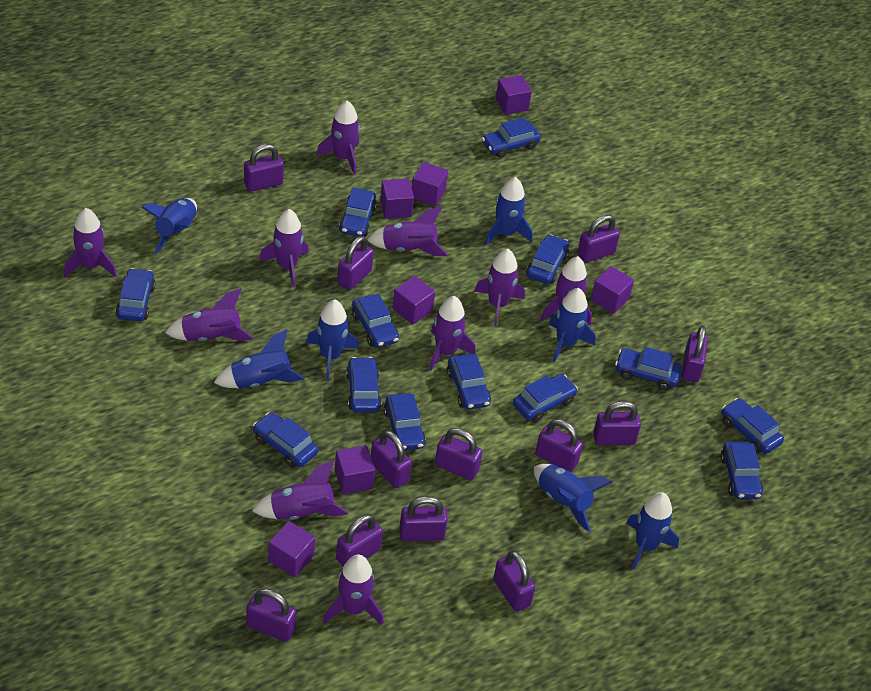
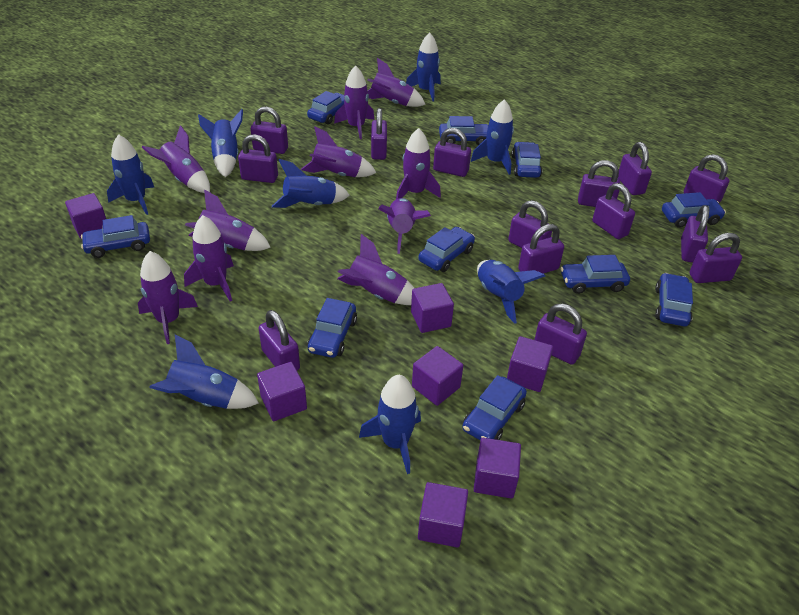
blue car: [116,268,156,321] [253,412,318,468] [339,187,377,237] [346,357,382,412] [352,294,399,348] [384,393,426,451] [447,354,491,410] [482,118,541,158] [513,374,578,422] [526,234,569,284] [615,347,682,390] [721,442,763,499] [722,398,784,454] = 13 -> [81,215,150,258] [307,91,344,125] [307,298,357,358] [418,227,475,272] [439,116,488,145] [462,375,527,440] [511,142,542,178] [561,255,630,294] [655,273,693,326] [662,192,726,228] = 10
blue rocket: [141,198,197,254] [214,329,304,388] [306,299,359,379] [485,177,533,245] [534,464,612,532] [549,288,596,363] [626,492,679,569] = 7 -> [107,134,154,215] [149,334,259,409] [198,109,243,177] [272,159,350,208] [359,375,421,474] [406,32,441,101] [471,99,514,175] [477,260,545,324] = 8
purple padlock: [244,144,284,192] [246,589,296,642] [336,514,383,566] [337,236,374,290] [371,430,412,488] [399,496,448,541] [435,428,482,480] [493,551,535,612] [535,419,583,472] [577,215,620,263] [593,401,641,445] [682,326,708,382] = 12 -> [238,134,278,183] [251,107,288,154] [259,310,300,370] [371,108,387,160] [433,128,471,177] [508,200,552,248] [518,224,564,274] [534,304,587,365] [578,160,620,207] [592,183,635,239] [618,142,652,195] [681,205,709,263] [684,154,730,203] [689,233,742,283] = 14

